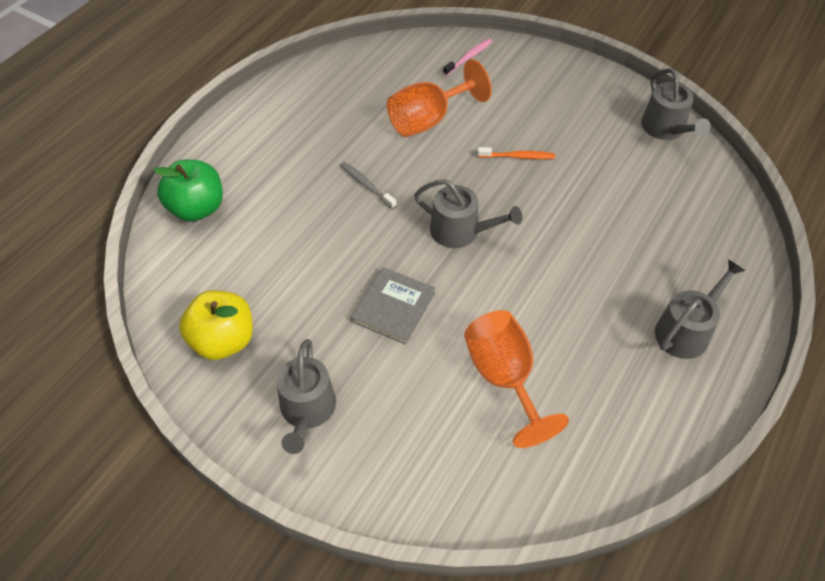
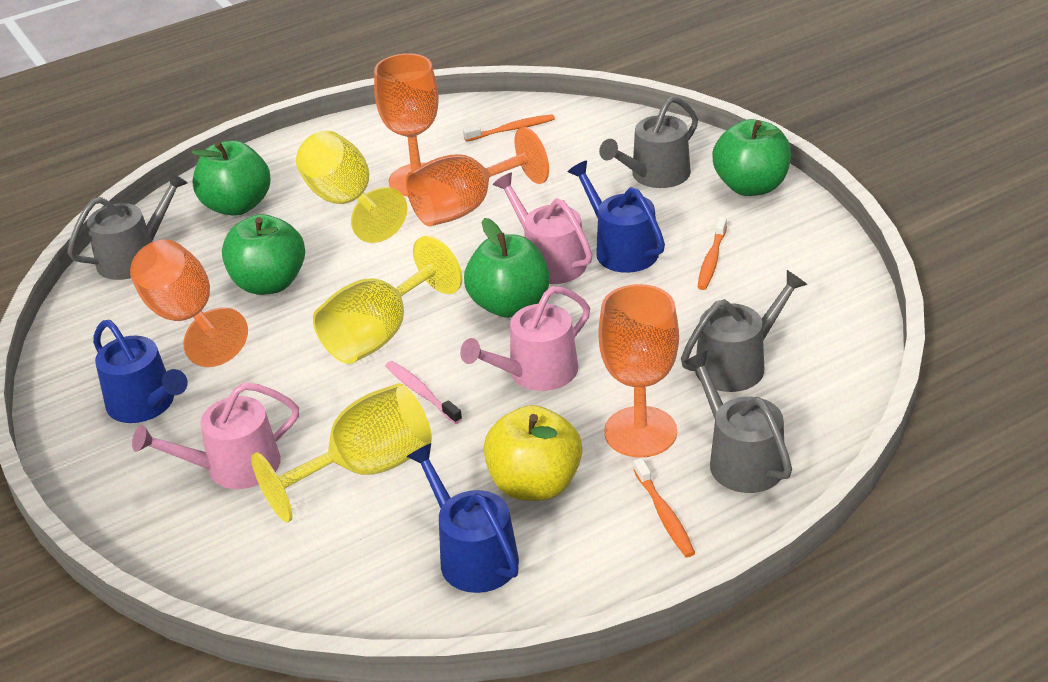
blue watering can: none = 0 -> [93,320,188,423] [406,443,519,593] [568,160,665,273] = 3
green apple: [153,160,223,221] = 1 -> [191,140,270,216] [222,214,305,295] [464,218,550,318] [712,119,791,196] = 4
grey book: [351,267,436,345] = 1 -> none = 0
grey toothbrush: [340,162,397,209] = 1 -> none = 0
orange goblet: [387,59,492,137] [464,310,569,448] = 2 -> [130,240,248,367] [374,53,439,197] [406,127,549,226] [598,284,679,458] = 4
orange toothbrush: [478,147,555,159] = 1 -> [463,114,555,142] [634,458,695,557] [698,217,727,290] = 3
pink watering can: none = 0 -> [132,383,299,489] [460,286,590,391] [493,173,592,284] = 3
yellow goblet: none = 0 -> [251,383,432,522] [296,130,407,243] [313,236,462,364] = 3

